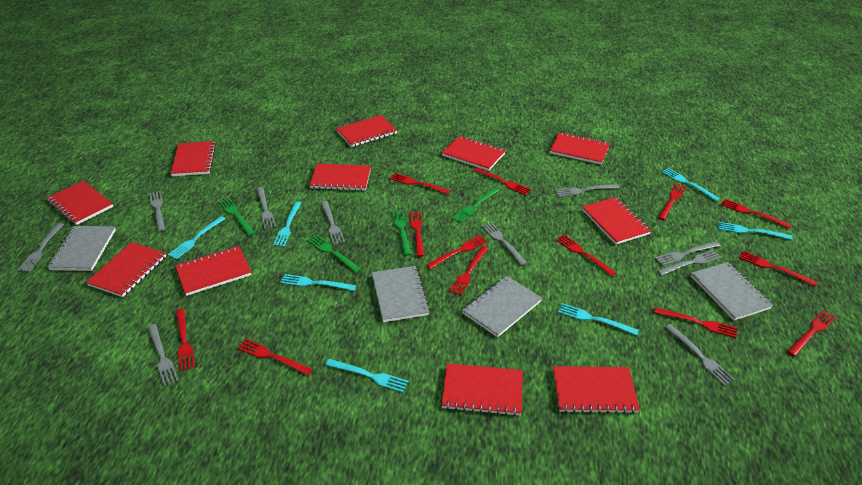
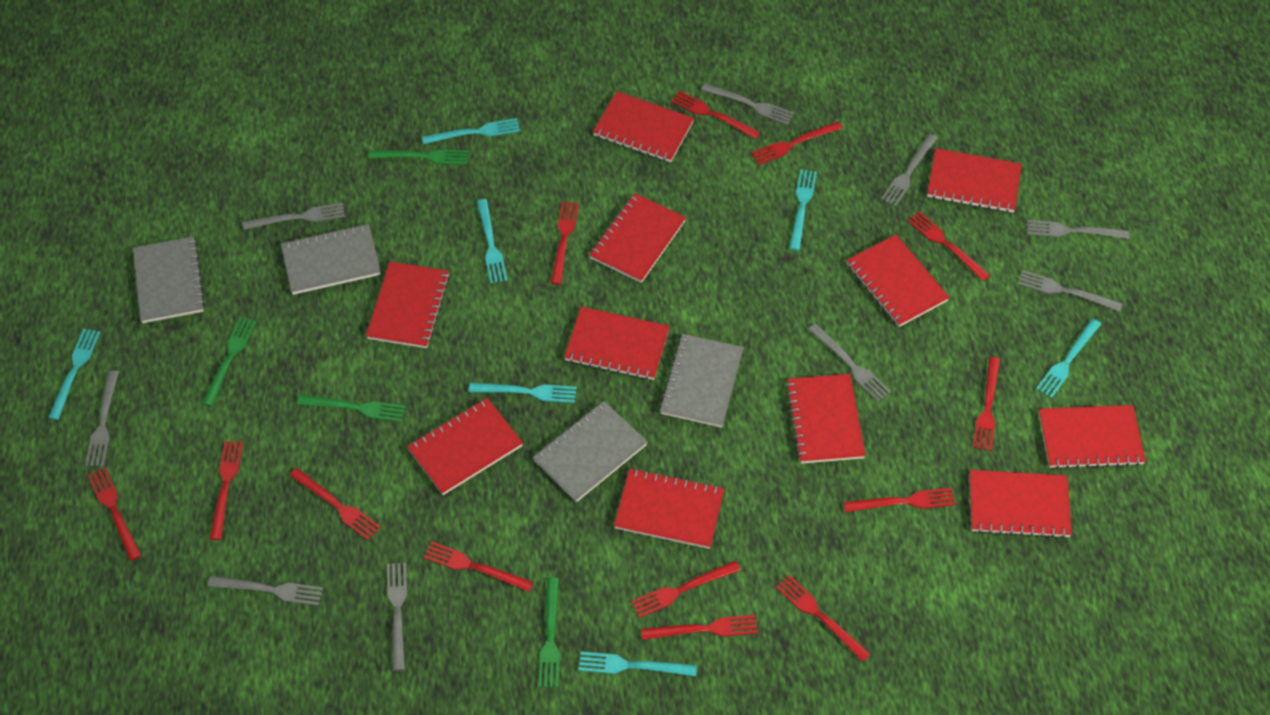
grey fork: [17,223,64,272] [148,324,179,386] [149,191,165,232] [257,187,276,229] [320,201,345,245] [481,222,527,266] [555,184,620,197] [655,241,721,266] [657,250,721,276] [665,324,735,386] = 10 -> [85,370,119,466] [208,576,323,606] [243,203,345,230] [387,563,407,671] [701,83,794,125] [808,324,891,402] [881,134,937,207] [1018,270,1123,312] [1027,220,1130,239] = 9

